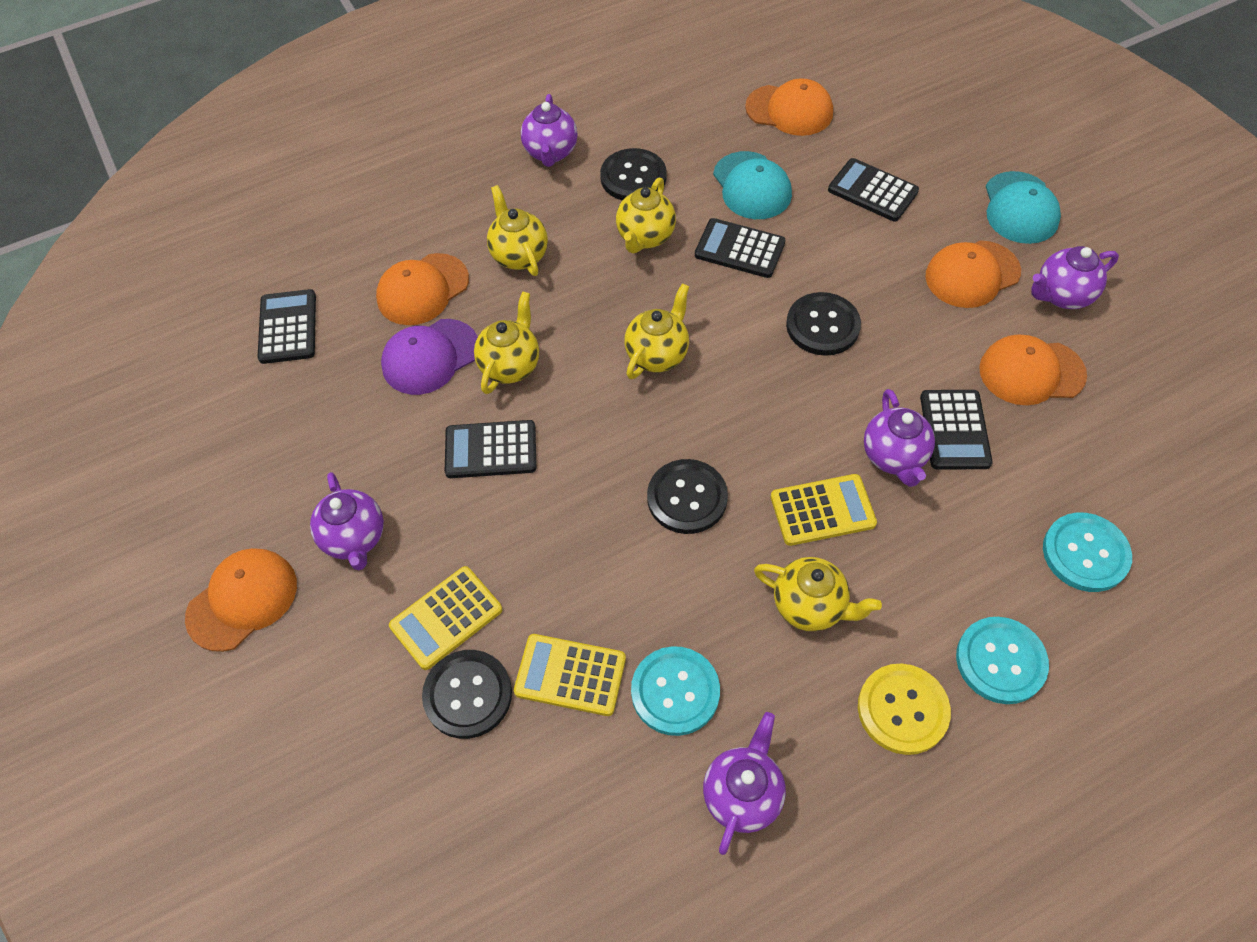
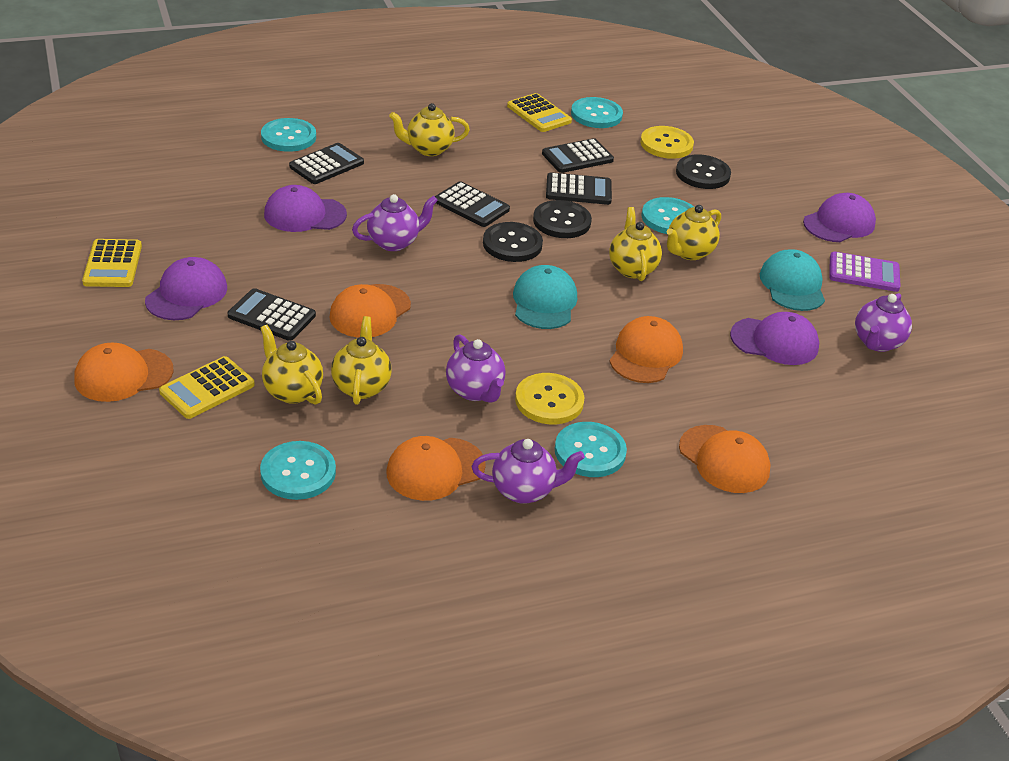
black button: [422,650,512,739] [600,148,667,201] [647,459,728,534] [786,292,861,356] = 4 -> [483,222,543,262] [533,200,592,238] [676,154,731,189] = 3
purple calculator: none = 0 -> [829,252,901,292] = 1
purple cap: [381,319,478,395] = 1 -> [145,257,227,320] [264,185,347,232] [730,312,819,365] [803,193,876,242] = 4
purple teapot: [310,472,384,570] [521,94,577,167] [703,712,786,855] [864,389,935,487] [1031,246,1119,309] = 5 -> [352,194,438,251] [446,334,506,403] [472,439,585,504] [855,293,912,352] = 4
turquoise button: [631,646,720,736] [956,617,1049,704] [1043,513,1132,592] = 3 -> [260,441,336,500] [261,118,316,152] [555,422,627,477] [571,97,623,128] [642,197,694,234] = 5
yellow button: [858,664,951,755] = 1 -> [515,373,584,424] [640,126,694,159] = 2

